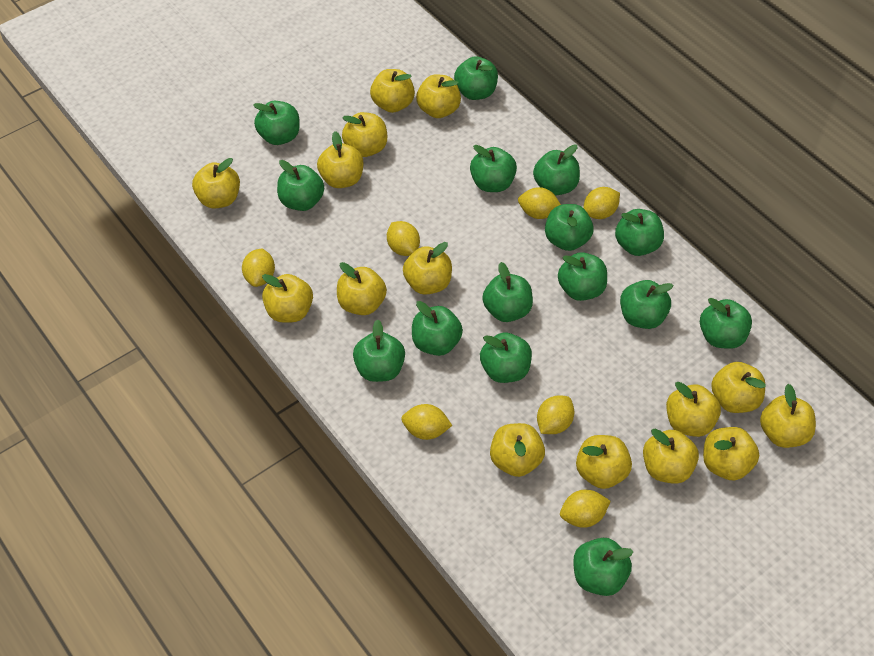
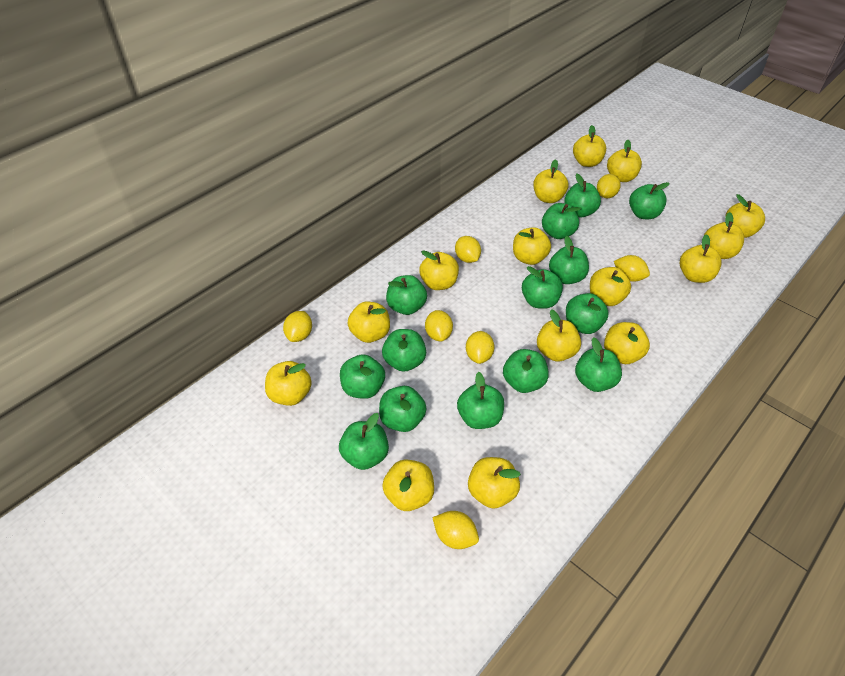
green apple: [253,101,300,145] [277,160,324,211] [353,319,405,382] [412,301,463,356] [454,56,498,100] [470,145,517,192] [480,332,532,383] [483,262,533,322] [533,144,580,196] [545,204,593,251] [558,252,607,301] [573,538,633,596] [615,209,664,256] [620,280,673,329] [700,298,752,349] = 15 -> [339,413,389,470] [340,354,385,399] [379,386,426,432] [382,329,426,372] [386,275,427,315] [457,372,504,429] [503,349,549,393] [522,266,563,309] [542,203,581,239] [549,236,589,284] [564,174,601,218] [566,293,609,334] [575,337,622,392] [629,182,670,220] = 14

